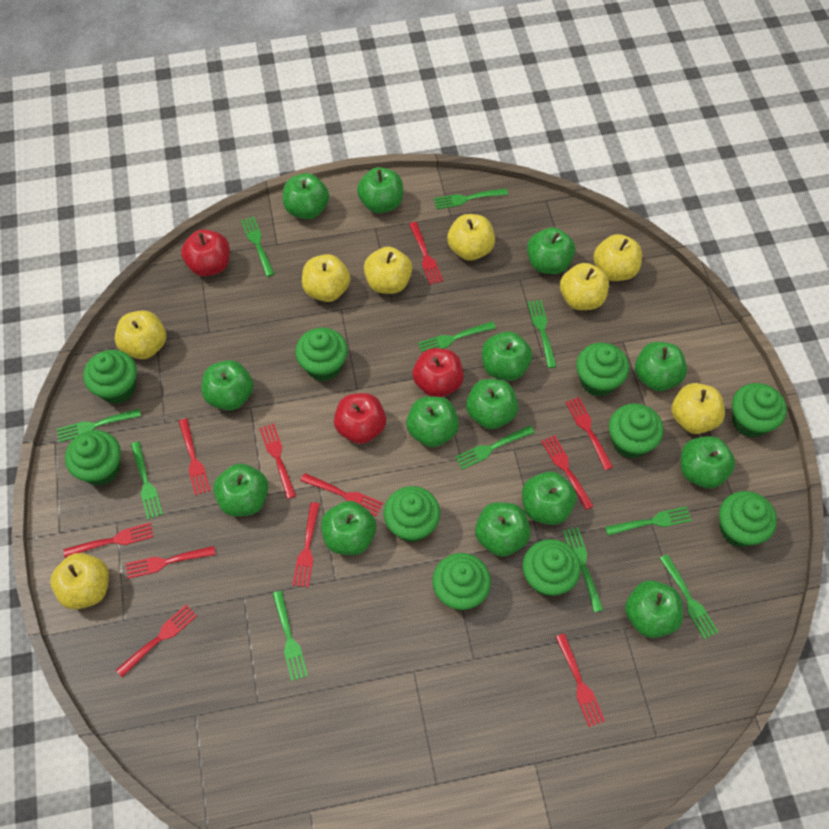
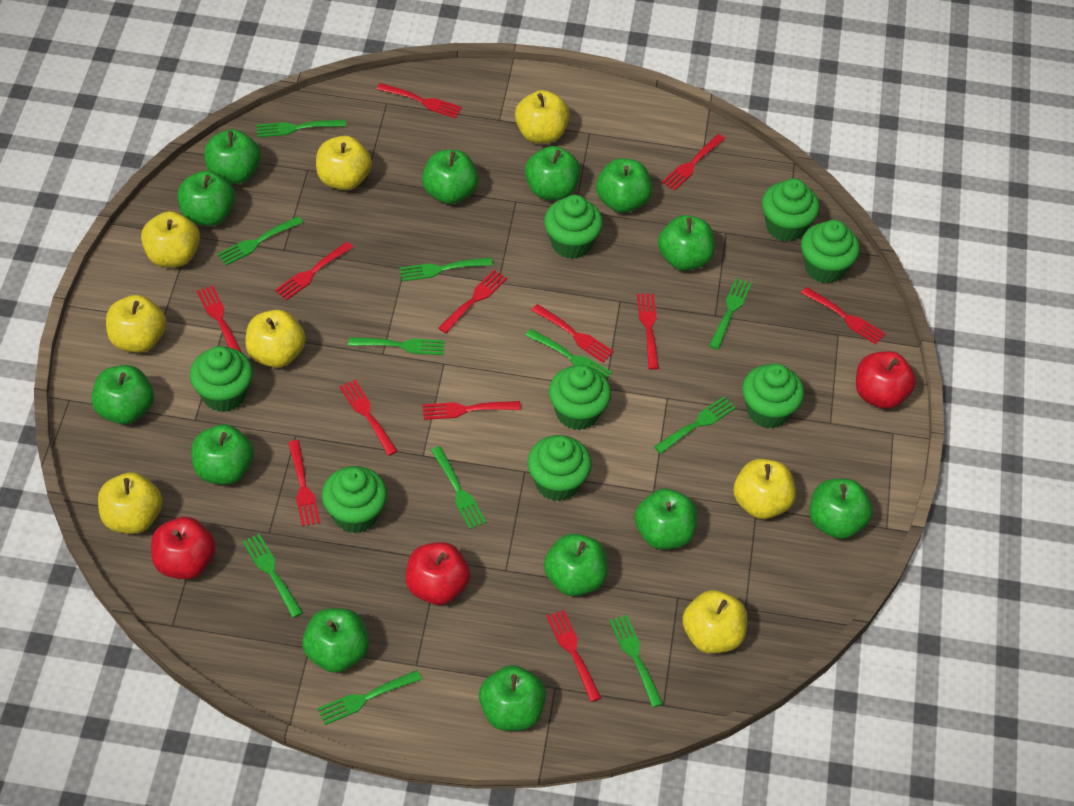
green apple: [202,360,254,411] [213,463,268,517] [283,173,329,219] [321,501,376,555] [357,167,403,213] [406,396,459,447] [466,379,518,429] [475,502,531,557] [482,331,532,381] [522,471,576,525] [527,227,575,274] [625,580,683,638] [635,342,687,391] [681,436,735,488] = 14 -> [91,365,154,424] [178,170,235,226] [191,424,254,485] [204,129,261,184] [302,608,369,673] [422,150,479,204] [479,665,546,731] [525,146,581,200] [544,534,608,596] [596,158,652,213] [635,489,697,550] [658,215,715,271] [810,479,872,539] = 13
green cupcake: [65,430,121,485] [83,350,137,404] [295,328,348,381] [384,486,440,543] [432,553,491,610] [523,539,581,596] [576,343,629,397] [609,403,664,458] [719,491,777,547] [732,383,787,438] = 10 -> [190,346,253,412] [322,466,387,533] [528,435,591,501] [544,195,603,259] [549,365,611,431] [742,364,804,429] [762,178,820,242] [801,220,860,284] = 8
red fork: [63,522,154,558] [116,604,197,677] [126,546,216,579] [178,418,210,496] [260,423,296,499] [293,502,320,588] [300,473,383,517] [409,222,443,285] [541,435,594,510] [556,633,605,727] [565,397,613,470] = 11 -> [197,286,242,352] [275,242,353,301] [288,440,320,526] [339,380,398,456] [377,83,462,118] [423,401,521,420] [439,270,507,333] [531,304,614,363] [547,610,601,702] [637,294,659,370] [662,134,725,191] [801,287,885,344] = 12

